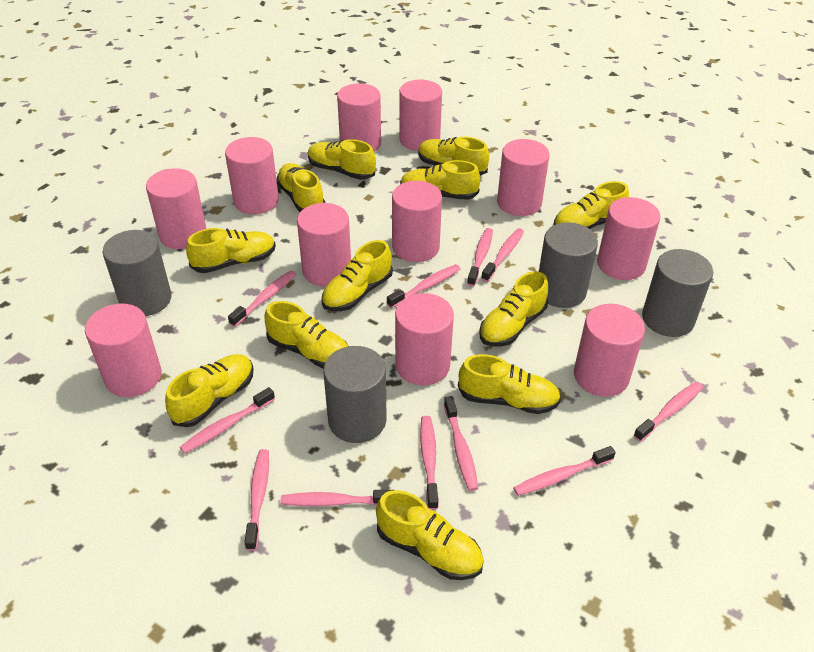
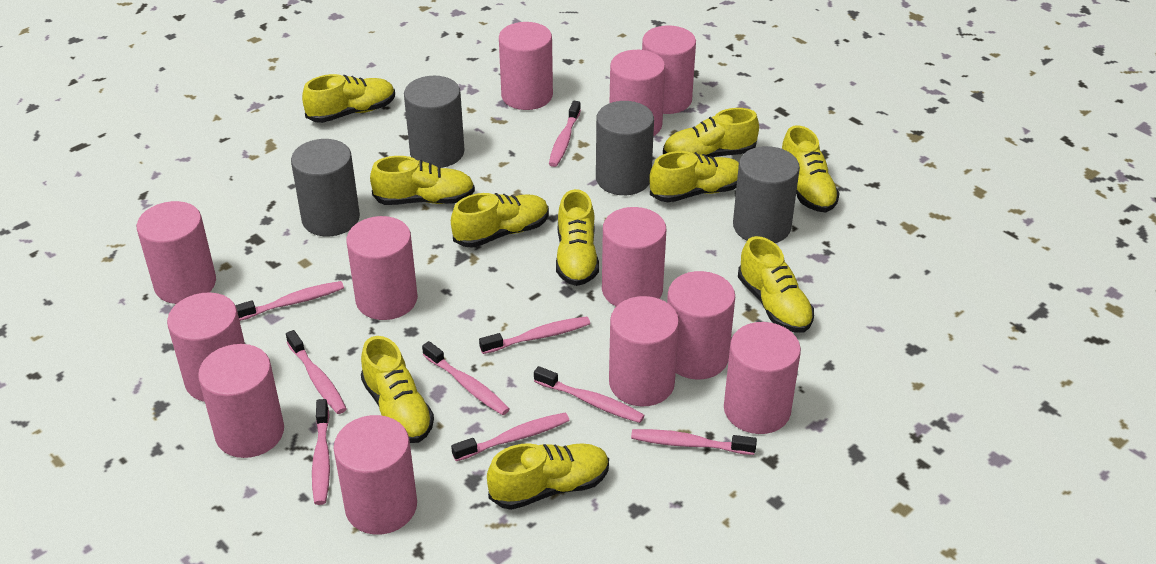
pink cylinder: [85,304,161,397] [146,168,207,249] [225,137,279,215] [297,203,351,287] [337,83,381,152] [392,181,442,262] [395,293,454,385] [399,80,442,151] [497,139,550,216] [574,304,645,397] [597,197,660,280] = 11 -> [137,201,216,304] [167,292,245,402] [198,344,284,458] [334,415,417,535] [346,216,418,320] [499,22,553,110] [602,207,666,306] [609,296,679,406] [610,50,665,136] [642,25,696,114] [667,271,735,379] [724,322,801,434] = 12
pink toothbrush: [180,387,275,454] [228,270,296,327] [244,449,269,551] [280,490,391,507] [387,264,460,308] [420,416,439,510] [444,396,478,491] [467,228,493,286] [481,228,524,282] [513,446,616,496] [633,381,703,442] = 11 -> [235,281,344,321] [286,330,347,414] [312,399,330,505] [422,341,510,415] [451,412,570,461] [479,316,590,354] [534,366,644,423] [549,101,581,167] [631,429,757,455] = 9
yellow shoe: [165,354,253,427] [186,228,276,273] [264,301,349,368] [276,163,325,212] [308,139,376,180] [321,240,393,311] [376,490,484,580] [400,160,480,200] [418,137,489,176] [458,354,561,414] [479,271,548,347] [553,181,629,229] = 12 -> [302,74,395,123] [361,336,434,443] [370,156,475,205] [451,193,549,248] [487,443,609,510] [556,189,599,286] [649,151,739,202] [663,108,759,157] [738,236,814,333] [782,125,840,212] = 10

